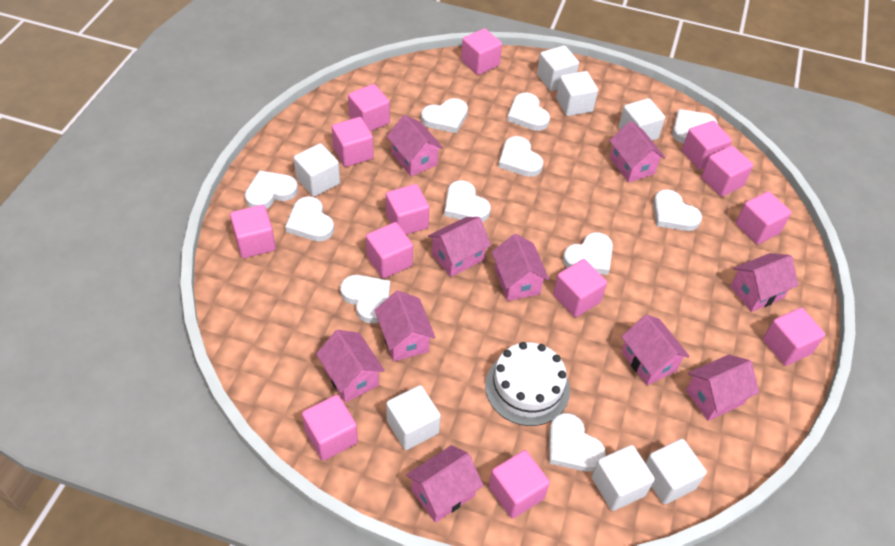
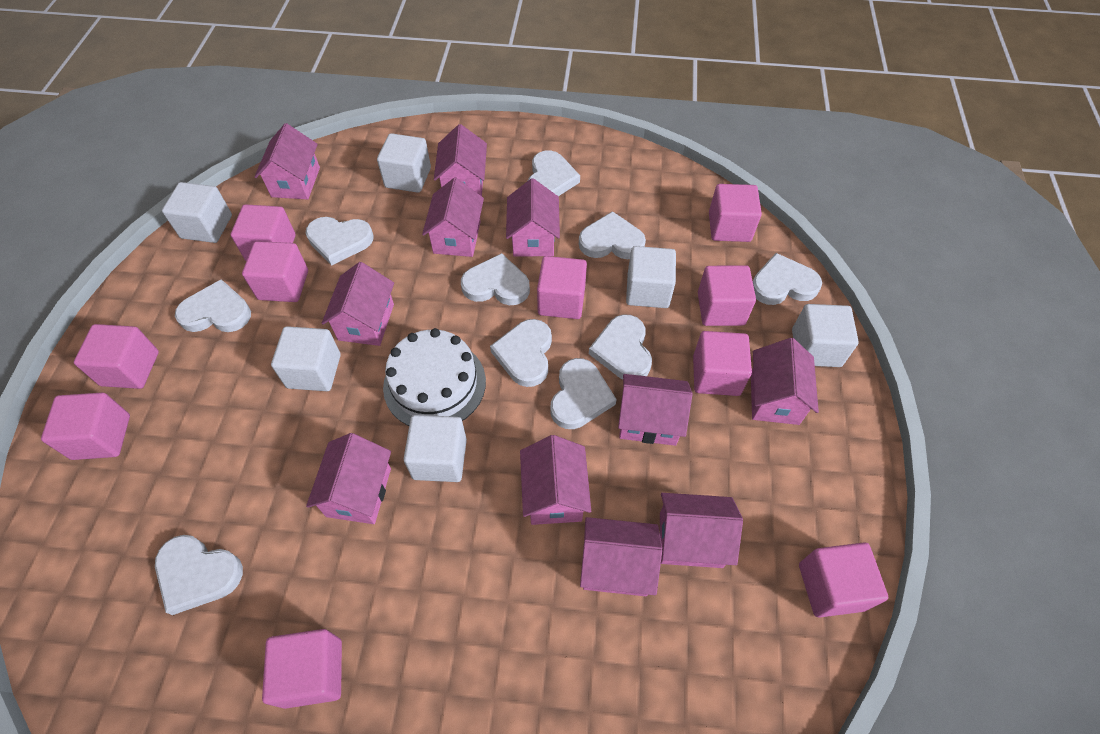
pink cube: [230,205,276,258] [302,395,358,461] [332,117,374,167] [348,84,390,131] [366,222,413,279] [386,184,429,235] [461,28,502,75] [489,450,550,519] [553,259,607,317] [682,121,732,170] [701,145,753,197] [736,191,791,245] [763,308,825,366] = 13 -> [41,393,130,460] [74,324,159,389] [231,204,296,261] [242,241,308,302] [262,629,342,709] [537,256,587,319] [693,331,752,396] [698,265,756,326] [709,184,762,242] [799,543,888,618] = 10
pink house: [316,330,385,403] [375,291,435,361] [387,115,443,176] [406,445,483,523] [428,217,491,277] [492,234,549,301] [609,121,665,182] [621,314,690,385] [686,355,759,421] [730,253,798,312] = 10 -> [255,123,320,200] [306,433,391,524] [322,262,394,346] [422,177,484,257] [434,124,487,196] [506,178,560,257] [520,435,591,525] [580,517,662,596] [618,374,692,446] [660,493,743,568] [751,338,819,425] = 11
white cube: [294,143,340,197] [386,385,441,450] [537,45,579,91] [556,71,598,116] [591,445,655,511] [618,98,665,141] [645,439,707,504] = 7 -> [162,182,232,243] [271,326,341,391] [377,133,431,193] [404,415,467,482] [626,246,676,308] [792,304,859,367] = 6
white heart: [245,170,298,209] [285,196,334,241] [340,275,390,323] [421,98,468,133] [444,180,491,222] [498,136,543,177] [507,93,550,131] [549,413,606,472] [563,232,613,275] [653,189,702,231] [672,109,718,144] = 11 -> [155,535,243,615] [175,279,251,332] [306,217,374,266] [461,253,530,305] [490,319,552,387] [528,150,580,196] [551,358,617,429] [579,211,646,259] [589,314,652,379] [753,253,822,305] = 10

